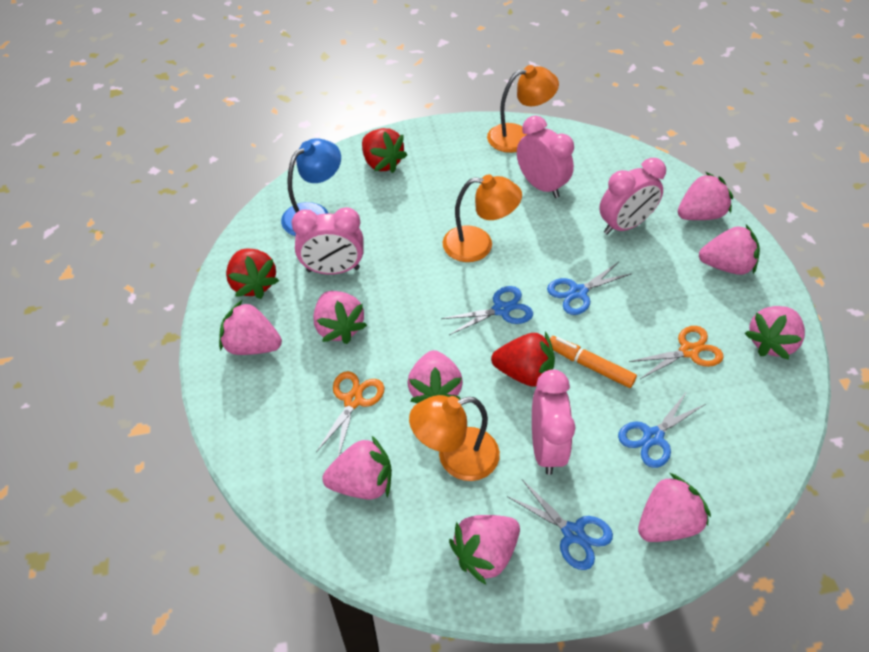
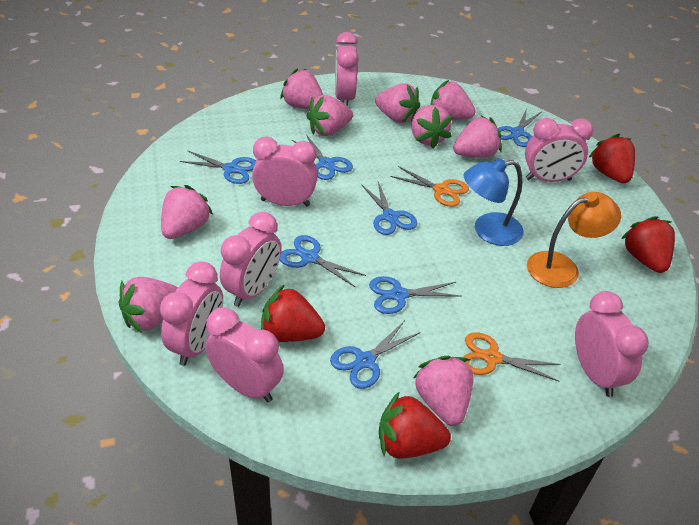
blue scissors: [441,286,533,335] [507,479,613,570] [547,262,632,315] [618,391,705,468] = 4 -> [180,150,256,184] [280,235,366,287] [292,134,353,180] [330,321,421,389] [361,181,417,235] [369,276,462,314] [498,108,541,147] = 7
orange lamp: [409,395,500,481] [443,174,522,262] [487,65,559,153] = 3 -> [527,192,621,288] = 1
orange marker: [550,336,637,388] = 1 -> none = 0
pink clock: [292,207,364,275] [517,116,574,198] [532,369,576,475] [599,158,666,235] = 4 -> [160,261,223,366] [205,307,284,402] [220,212,281,307] [252,136,318,207] [335,32,359,107] [525,118,593,182] [575,291,649,397] = 7
red strawberry: [226,248,279,299] [362,128,407,173] [491,331,555,387] = 3 -> [261,284,325,342] [379,391,451,458] [588,134,635,183] [621,216,675,273] = 4

